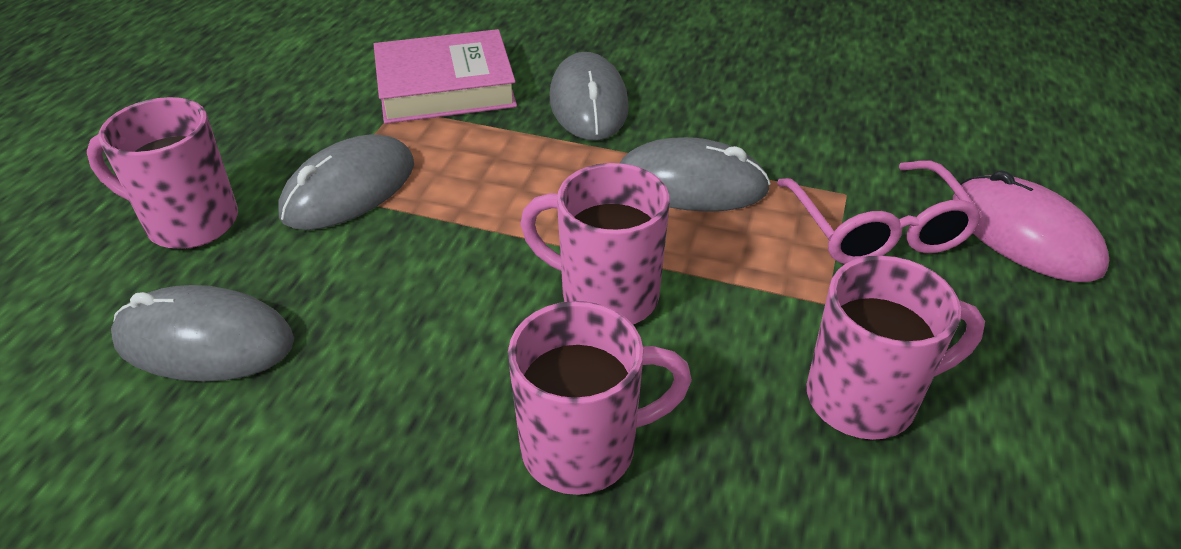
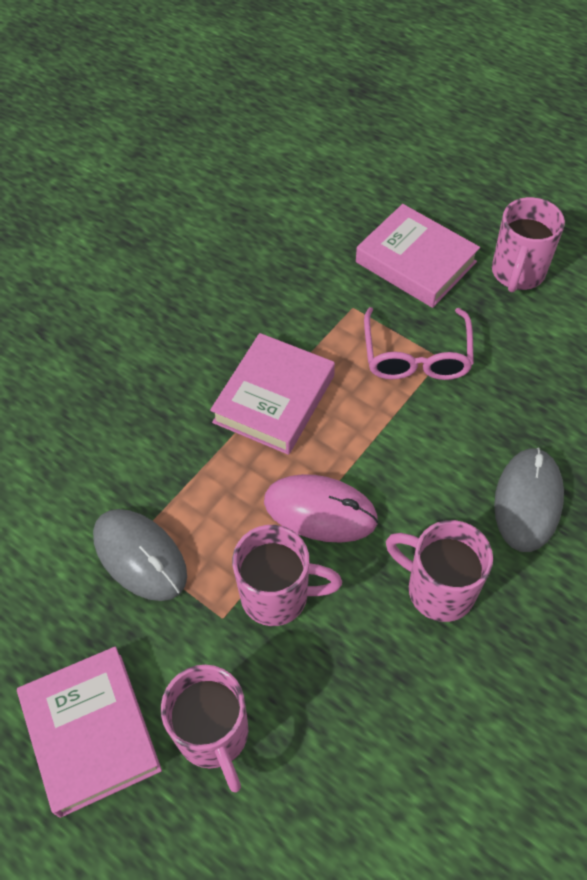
grey mouse: [111,285,294,382] [278,134,414,230] [550,52,629,141] [620,137,771,212] = 4 -> [93,509,187,601] [494,448,564,552] = 2
pink book: [374,29,517,124] = 1 -> [17,646,162,818] [210,333,335,455] [356,204,480,308] = 3

